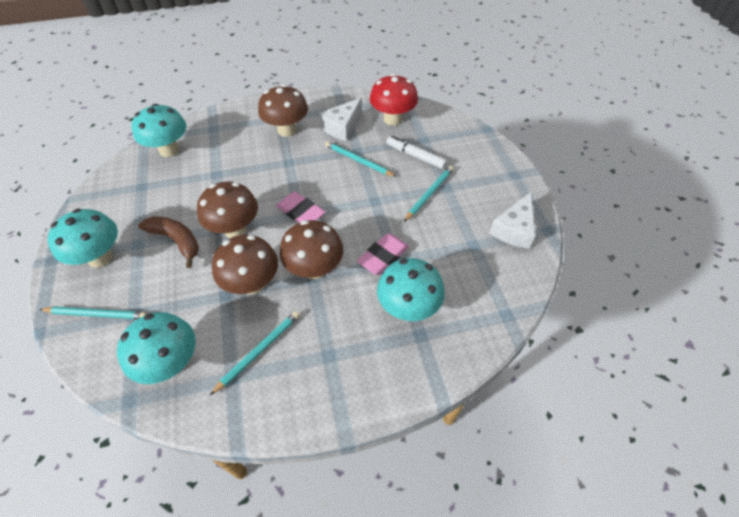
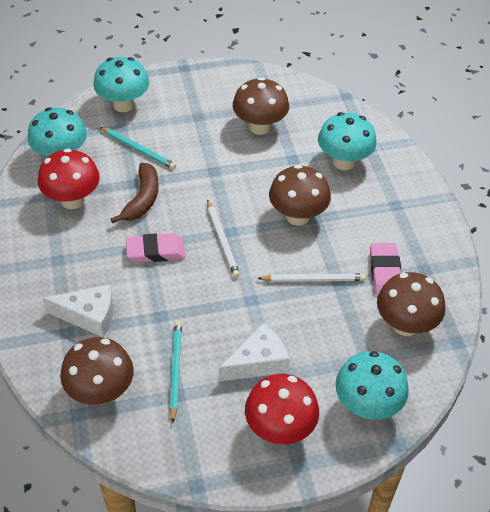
red mushroom: [370,74,418,125] = 1 -> [38,148,100,209] [245,374,319,444] = 2
turquoise pencil: [40,306,147,319] [210,311,300,395] [325,141,396,177] [404,166,454,222] = 4 -> [100,127,176,169] [170,321,182,423] = 2
white marker: [386,136,447,169] = 1 -> none = 0
white pencil: none = 0 -> [207,199,240,278] [257,274,366,282] = 2

